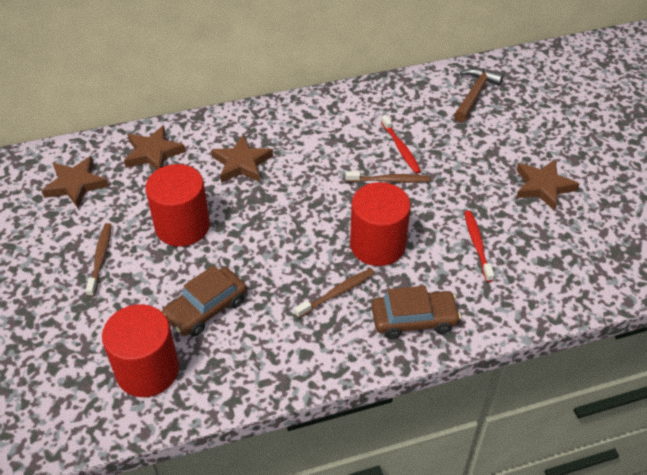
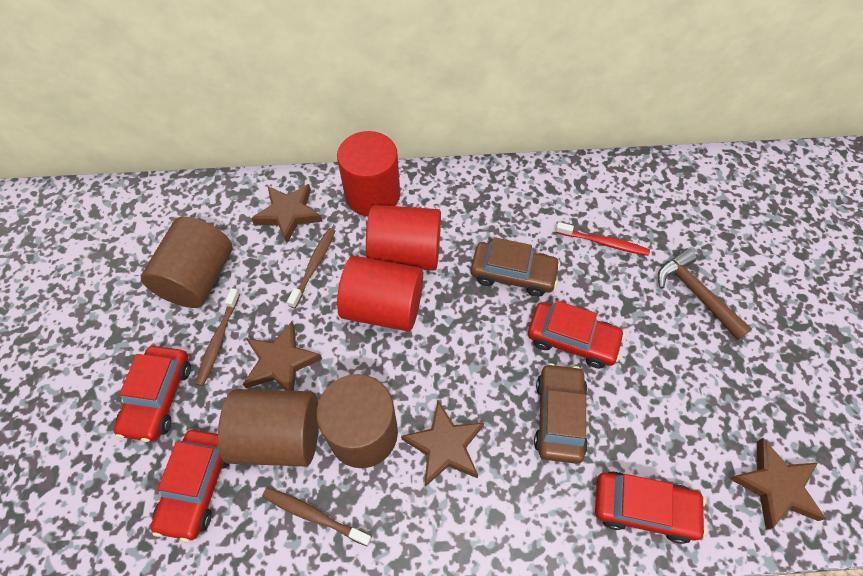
brown cylinder: none = 0 -> [141,216,233,308] [218,389,319,466] [316,374,398,468] = 3
red car: none = 0 -> [113,346,191,442] [150,430,229,542] [528,301,625,368] [595,472,706,544] = 4
red toothbrush: [381,115,421,174] [464,211,494,282] = 2 -> [556,222,650,256] = 1

